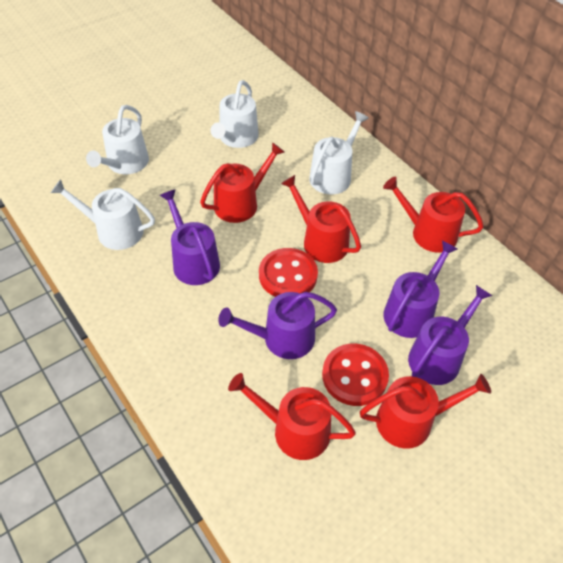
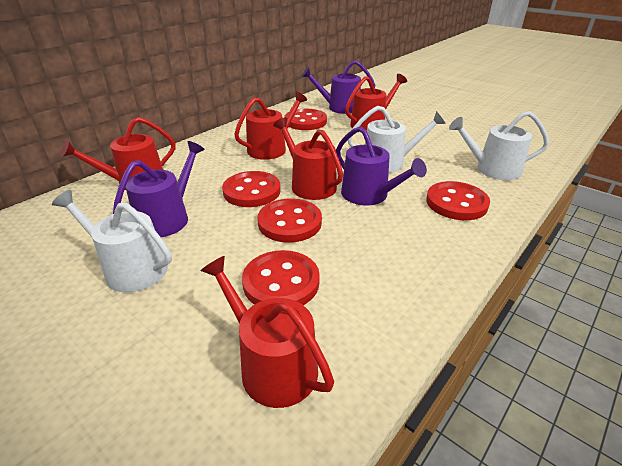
purple watering can: [159,189,220,285] [218,292,337,359] [384,240,458,338] [408,285,493,385] = 4 -> [113,141,205,237] [301,61,376,114] [336,126,427,206] = 3
red button: [259,248,318,297] [322,344,389,406] = 2 -> [222,171,281,207] [242,250,320,305] [257,198,322,243] [285,109,327,130] [426,181,490,220] = 5
white watering can: [51,179,155,250] [86,105,149,174] [211,80,259,148] [309,111,369,195] = 4 -> [52,190,172,293] [348,106,446,173] [449,111,549,180] = 3

